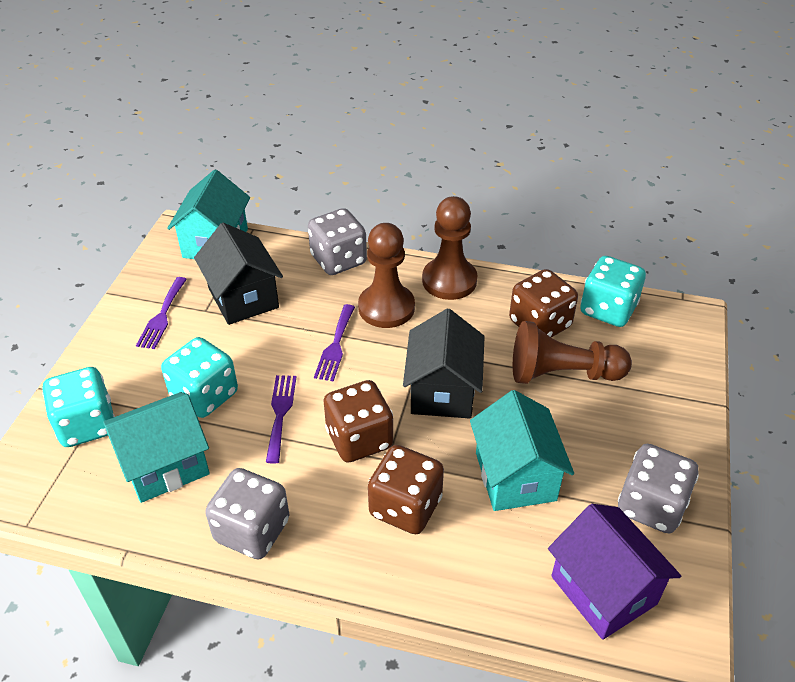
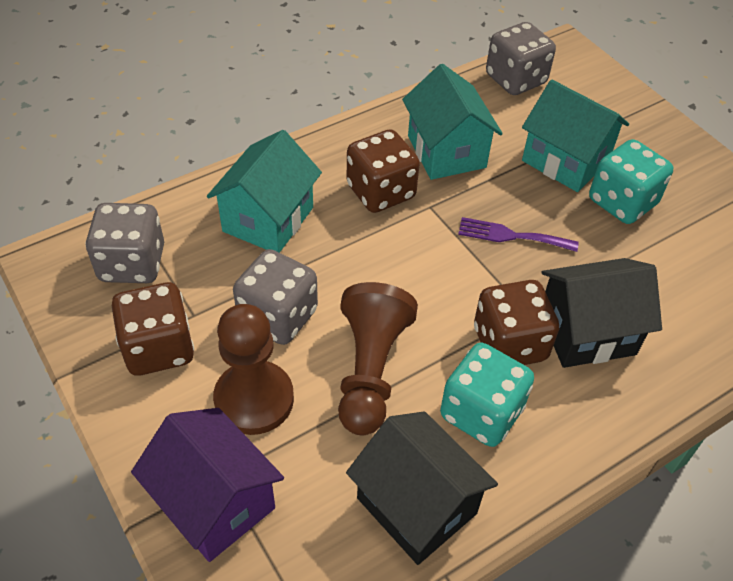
brown pawn: [358,223,415,328] [422,196,477,300] [513,321,632,384] = 3 -> [213,304,294,435] [338,282,418,435] = 2
purple fork: [136,277,187,349] [266,375,296,464] [314,304,355,381] = 3 -> [458,217,579,252] = 1
turquoise dice: [42,367,115,447] [161,337,238,418] [580,256,646,327] = 3 -> [440,343,534,447] [589,139,673,224] = 2

